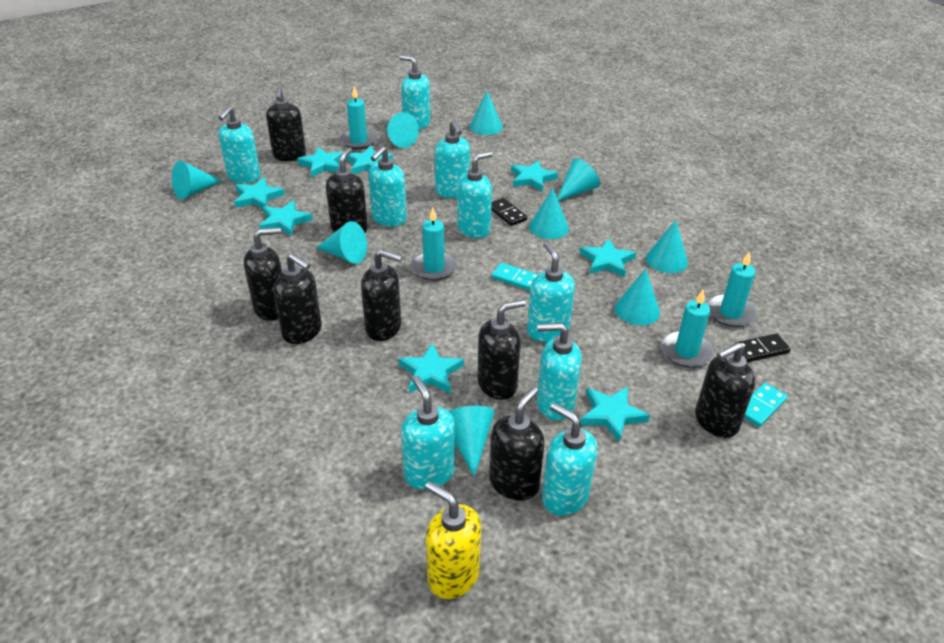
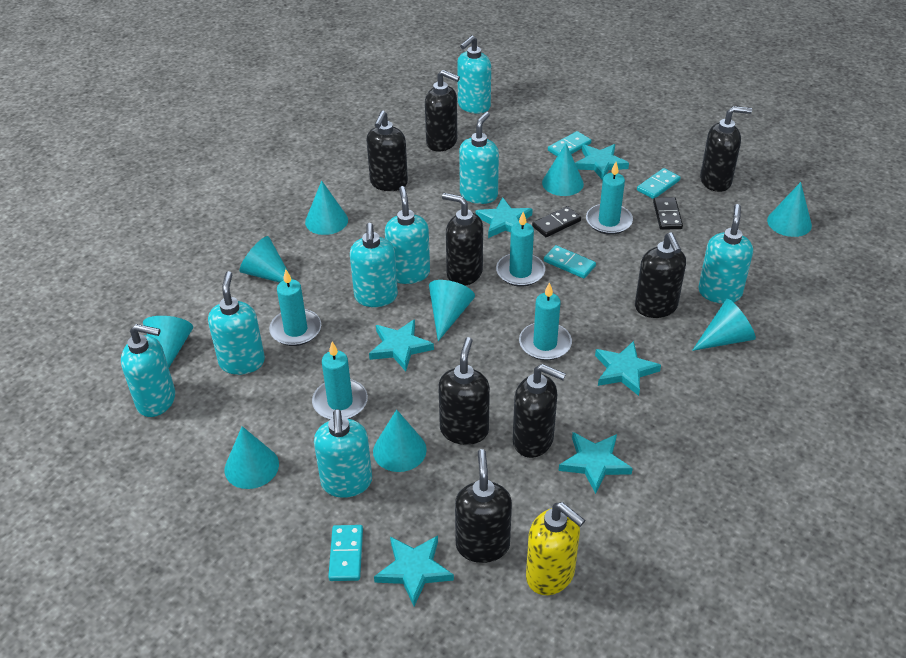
turquoise candle: [340,87,377,149] [411,208,457,281] [661,290,714,368] [707,251,757,327] = 4 -> [269,269,321,346] [312,342,368,419] [496,212,545,287] [519,282,572,360] [586,162,633,235] = 5
turquoise domino: [491,263,538,291] [744,383,788,427] = 2 -> [328,525,363,581] [544,245,596,278] [548,131,591,156] [637,168,681,199] = 4
turquoise soap dispenser: [218,106,261,183] [368,146,407,227] [400,55,430,130] [401,376,455,490] [435,120,470,198] [457,151,493,238] [527,242,575,342] [537,323,582,420] [542,402,597,516] = 9 -> [121,324,175,417] [208,271,265,375] [314,409,372,498] [350,223,398,307] [385,186,430,284] [457,35,491,114] [459,112,499,204] [698,204,753,304] = 8
turquoise star: [234,177,285,209] [259,200,313,236] [297,147,343,177] [346,145,393,174] [399,343,464,393] [511,160,559,192] [580,238,636,277] [580,387,650,442] = 8 -> [369,319,434,371] [374,535,454,606] [475,197,533,238] [559,432,633,494] [575,144,629,180] [595,341,661,396] = 6

